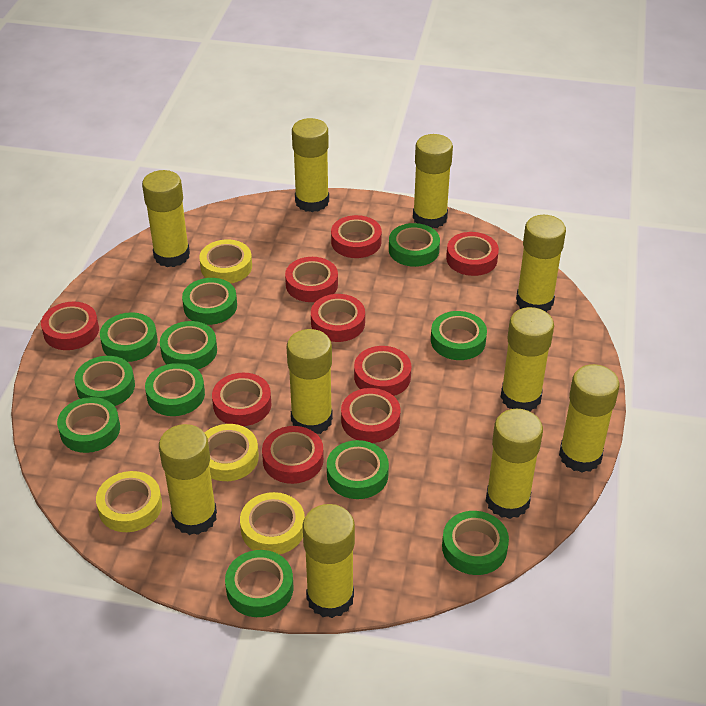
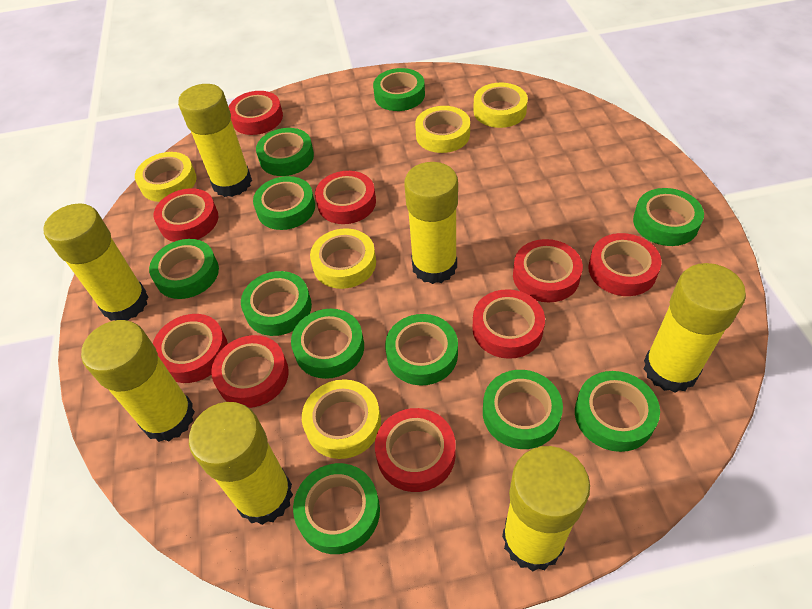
yellow glue stick: [142,170,190,267] [159,424,217,535] [287,329,333,434] [292,118,329,212] [303,504,355,618] [413,134,453,228] [486,409,543,519] [501,307,554,411] [516,215,566,312] [559,364,620,472] = 10 -> [44,203,148,321] [81,320,195,442] [178,84,252,197] [189,402,293,525] [404,162,458,284] [502,446,590,572] [644,263,746,393] = 7
yellow tape: [96,471,162,532] [199,240,252,283] [205,424,259,481] [240,492,305,554] = 4 -> [135,152,197,202] [302,379,381,459] [310,228,376,289] [415,106,470,153] [473,83,528,128] = 5

